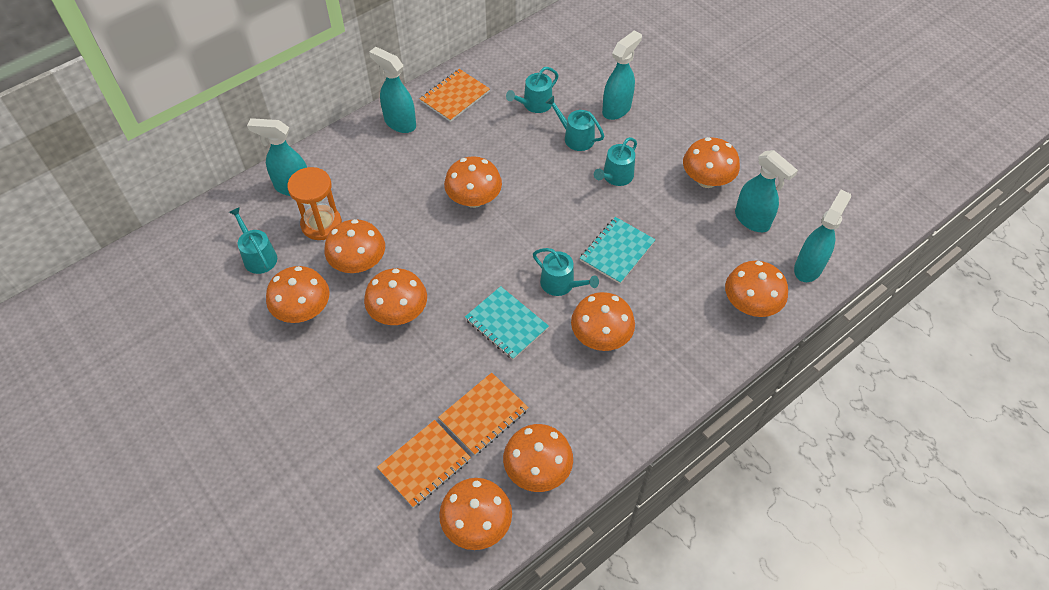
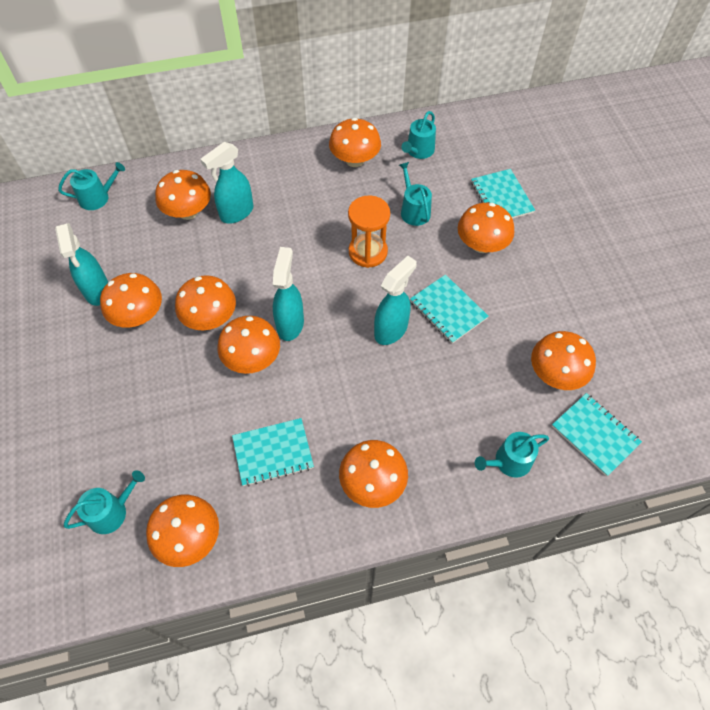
orange notebook: [377,420,471,508] [420,69,490,122] [438,373,529,455] = 3 -> none = 0
turquoise notebook: [465,286,549,360] [580,217,656,284] = 2 -> [232,418,314,486] [410,274,489,344] [471,169,535,219] [552,393,642,476] = 4
turquoise spray bottle: [247,118,307,196] [369,47,416,133] [602,30,642,120] [735,150,798,232] [794,190,851,282] = 5 -> [55,223,108,306] [200,142,253,224] [273,247,304,341] [374,256,417,345] = 4

